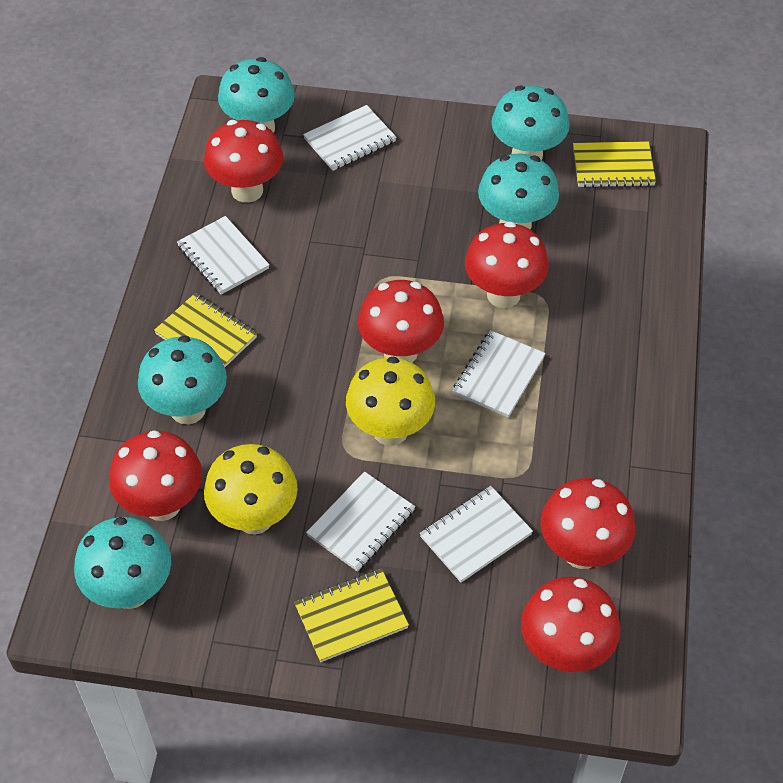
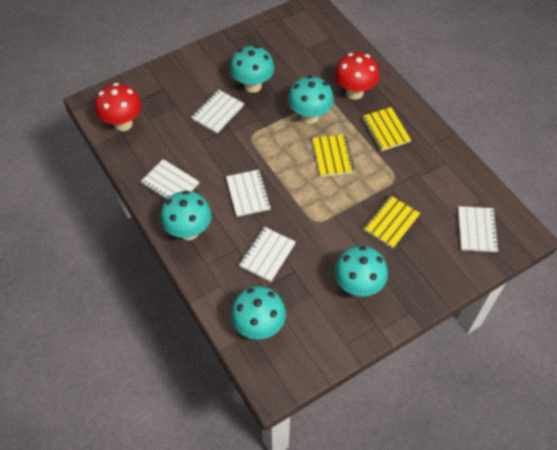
red mushroom: [109,430,202,521] [204,120,283,203] [358,280,444,363] [465,221,549,308] [521,577,621,672] [540,478,636,569] = 6 -> [95,83,142,131] [335,52,379,100] = 2
yellow mushroom: [204,444,298,535] [346,356,435,446] = 2 -> none = 0

